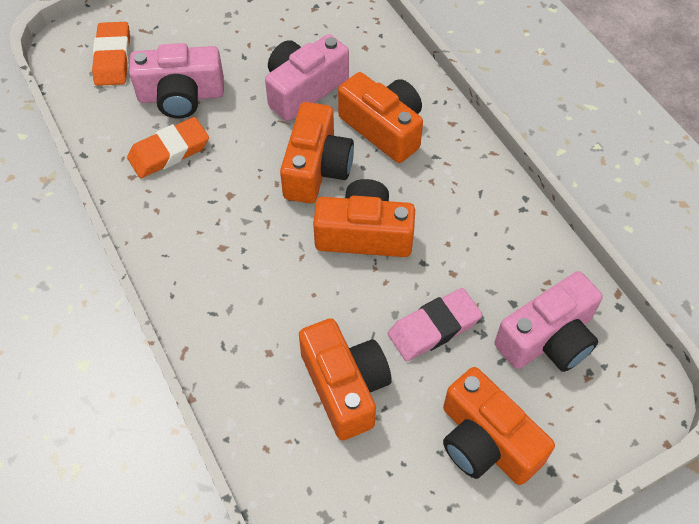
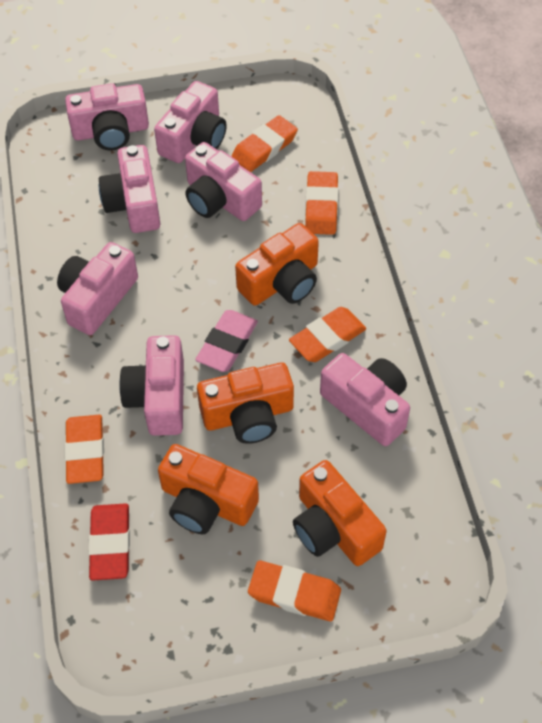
orange camera: [280,102,354,203] [299,318,392,440] [313,179,415,257] [338,72,423,163] [443,367,555,485] = 5 -> [158,444,259,534] [197,362,294,444] [235,223,319,306] [293,460,387,566] = 4
orange eraser: [92,22,130,86] [127,117,209,178] = 2 -> [65,415,104,484] [232,115,298,172] [248,560,341,621] [289,307,366,362] [305,171,338,235] = 5
pink camera: [129,43,224,118] [265,34,349,121] [495,271,603,372] = 3 -> [57,242,138,335] [65,83,149,151] [99,145,160,233] [119,335,184,436] [154,81,227,163] [185,142,262,221] [320,353,410,446] = 7
red eraser: none = 0 -> [88,503,130,581] = 1

